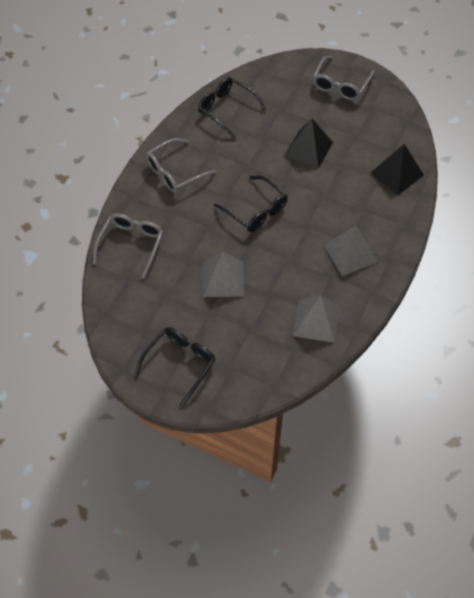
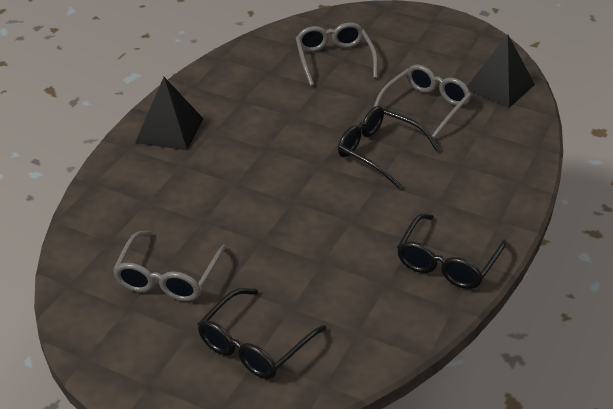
grey pyramid: [203,252,244,297] [293,295,340,343] [324,226,378,276] = 3 -> none = 0

